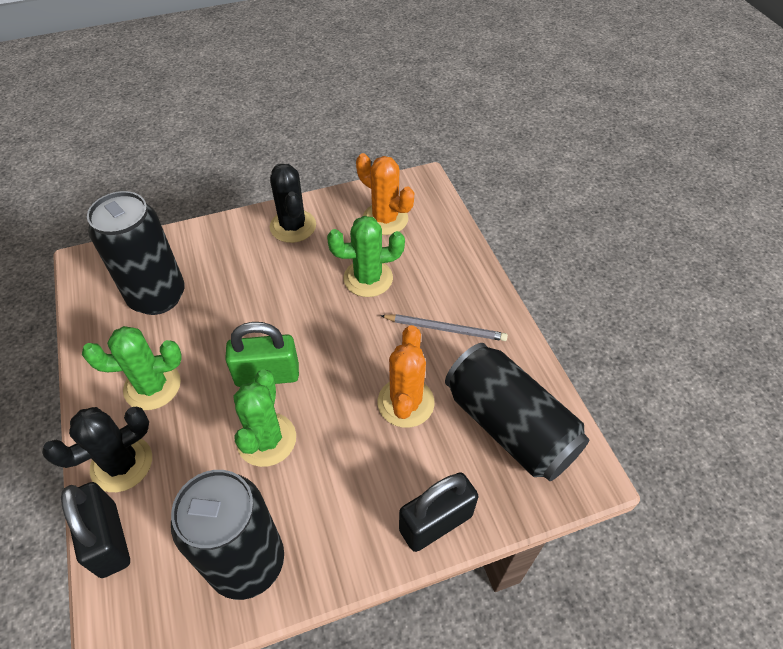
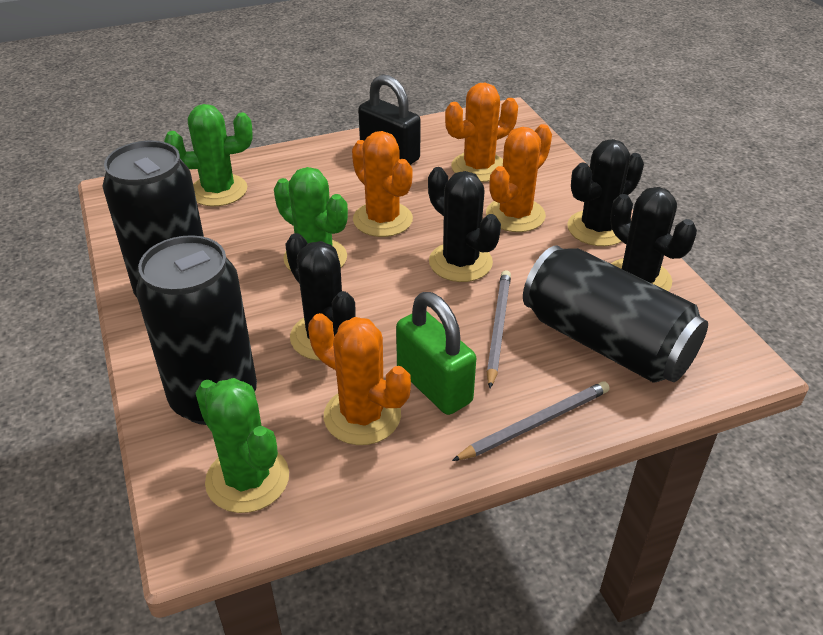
black cactus: [42,407,152,492] [270,164,316,243] = 2 -> [285,233,356,361] [428,167,501,282] [567,139,644,246] [610,187,697,291] = 4
black padlock: [61,482,130,578] [399,472,478,552] = 2 -> [358,74,421,165] = 1
grey pencil: [380,314,508,341] = 1 -> [452,381,610,461] [487,270,511,388] = 2
orange cactus: [356,153,414,235] [378,325,435,428] = 2 -> [308,313,411,445] [352,131,413,237] [445,83,518,182] [486,124,552,232] = 4

